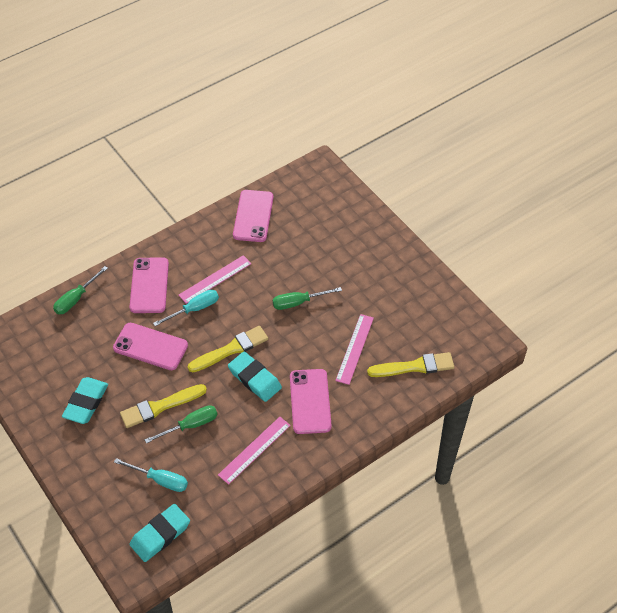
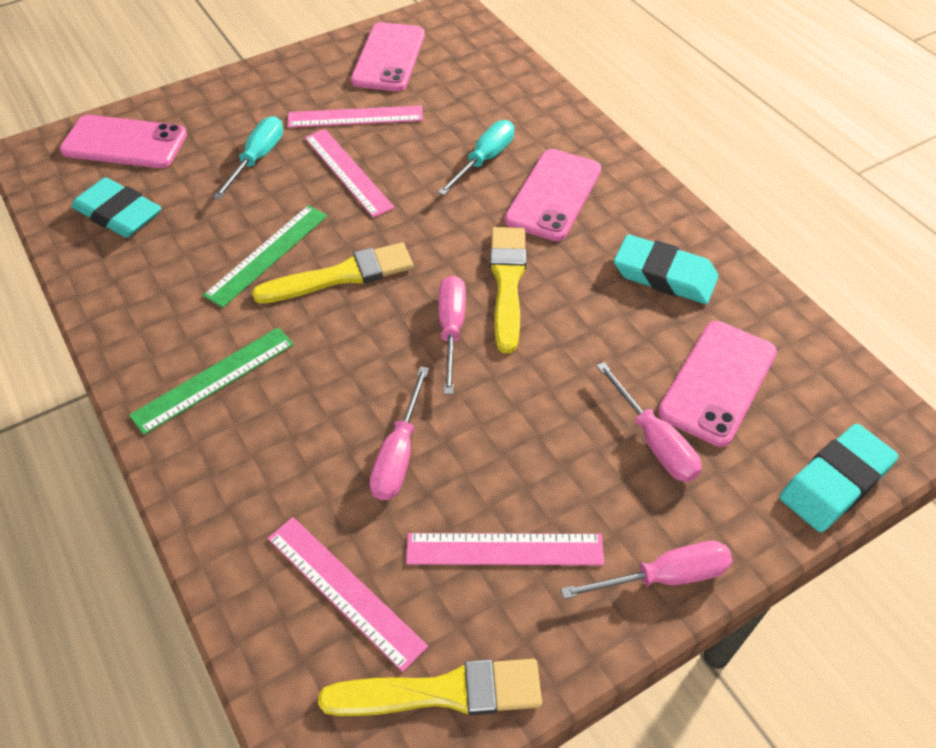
green ruler: none = 0 -> [129,327,294,435] [203,205,327,308] = 2
green screwdriver: [53,266,108,314] [145,405,217,443] [273,287,342,310] = 3 -> none = 0
pink ruler: [179,255,252,304] [218,417,291,485] [335,314,374,385] = 3 -> [268,517,428,672] [287,106,423,128] [305,129,395,218] [406,533,604,565] = 4
pink screwdriver: none = 0 -> [370,366,429,500] [438,275,466,394] [561,541,733,599] [596,362,702,482] = 4

